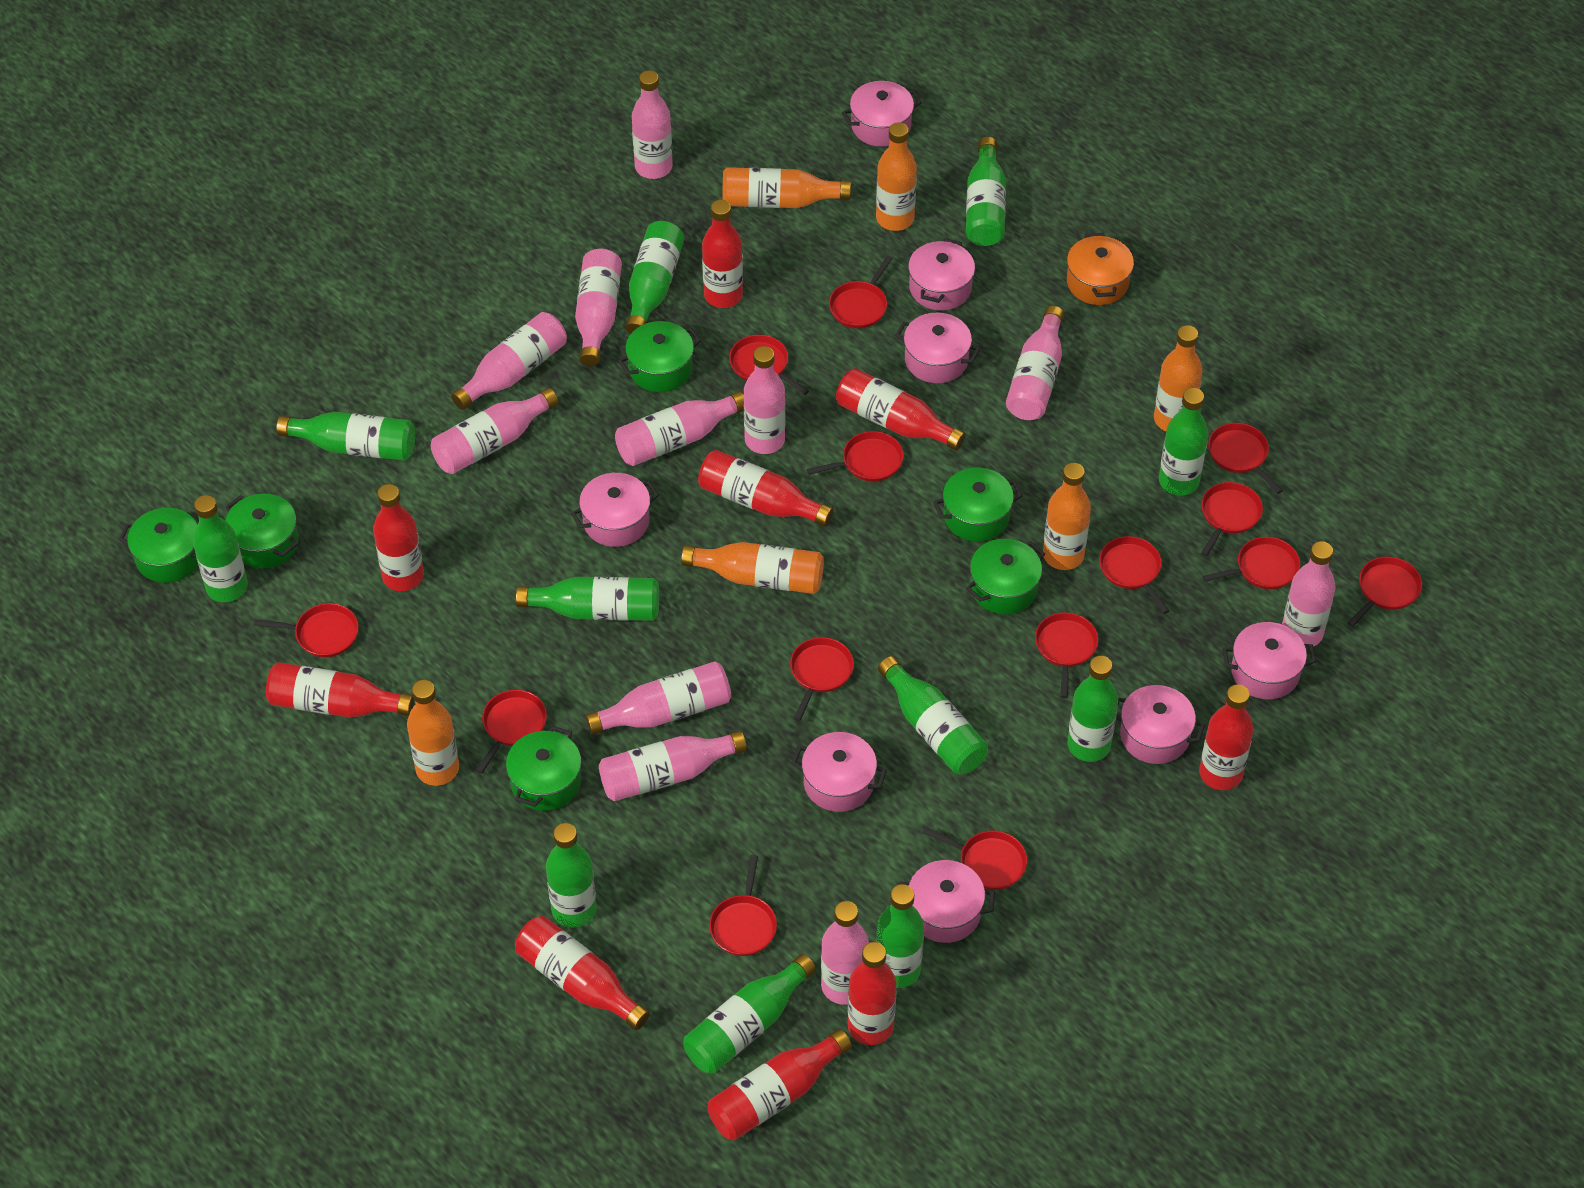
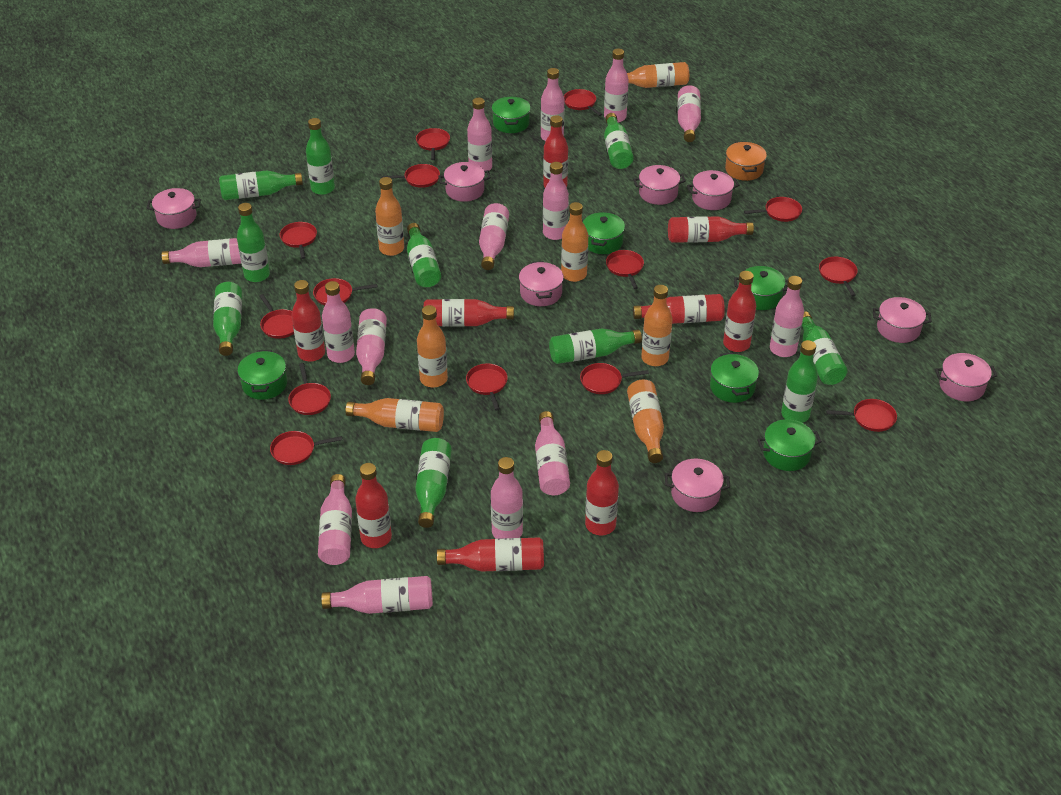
green bottle: [193,495,248,602] [276,412,415,461] [516,577,659,621] [546,823,597,928] [625,221,684,334] [683,954,816,1074] [876,884,924,988] [878,656,988,774] [966,137,1006,246] [1068,656,1118,762] [1159,388,1208,496] = 11 -> [213,282,242,356] [219,170,303,200] [237,203,270,282] [306,118,335,195] [407,223,441,288] [415,438,452,528] [549,329,642,364] [604,113,634,169] [781,340,818,423] [802,311,848,385] = 10
orange bottle: [407,680,459,786] [681,542,824,594] [722,167,851,208] [876,122,917,231] [1043,463,1091,570] [1154,325,1203,431] = 6 -> [345,398,444,432] [375,177,404,256] [417,305,448,388] [561,202,588,282] [627,62,689,88] [627,380,664,463] [641,285,673,366] = 7
pink bottle: [430,388,558,474] [451,312,567,410] [575,249,622,366] [585,661,731,735] [599,730,747,801] [615,391,744,466] [632,71,673,179] [743,346,785,454] [821,901,869,1005] [1006,306,1064,420] [1282,541,1336,647] = 11 -> [162,238,241,267] [318,474,352,565] [321,576,433,614] [322,281,355,363] [356,308,387,385] [467,98,492,171] [479,203,509,270] [491,457,523,539] [535,411,570,495] [541,68,564,141] [543,162,569,240] [604,49,629,123] [678,85,701,142] [770,276,804,357] = 14

